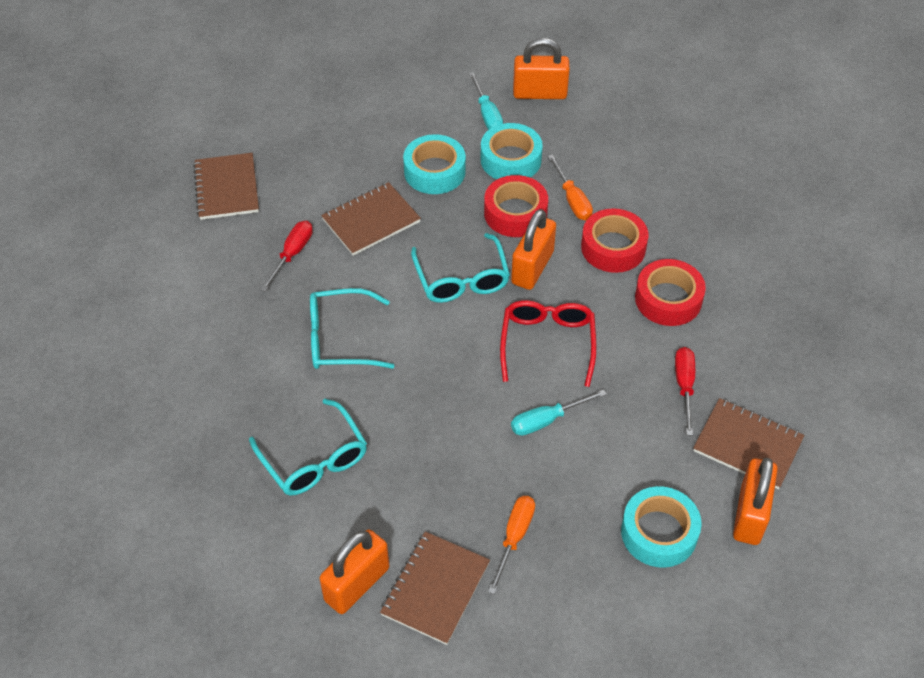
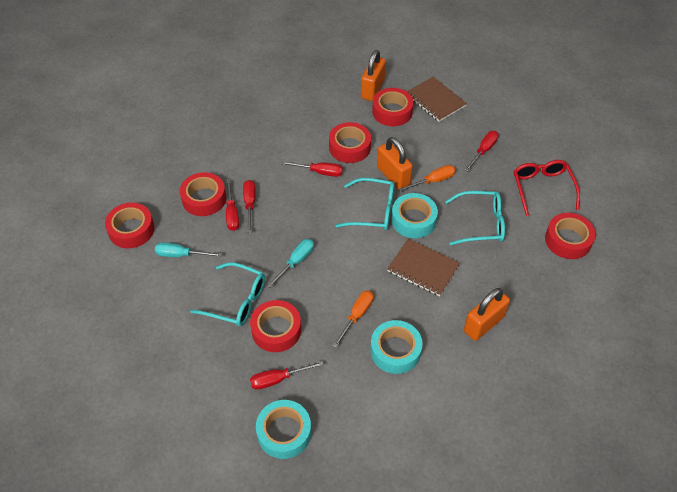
brown notebook: [193,153,259,220] [321,182,421,256] [380,531,490,645] [693,398,804,489] = 4 -> [387,239,460,297] [407,77,467,122] = 2
orange padlock: [319,529,389,614] [511,209,556,290] [513,38,570,99] [733,458,778,545] = 4 -> [361,50,386,101] [377,137,413,189] [464,288,510,341] = 3
red screwdriver: [260,221,313,292] [675,347,695,436] = 2 -> [226,179,239,231] [243,180,256,233] [250,361,324,390] [281,161,343,177] [465,131,499,171] = 5
red tape: [484,175,548,237] [581,208,648,273] [635,259,706,326] = 3 -> [105,203,155,248] [180,172,226,216] [250,300,301,352] [329,122,371,163] [372,88,414,126] [545,213,596,259] = 6

